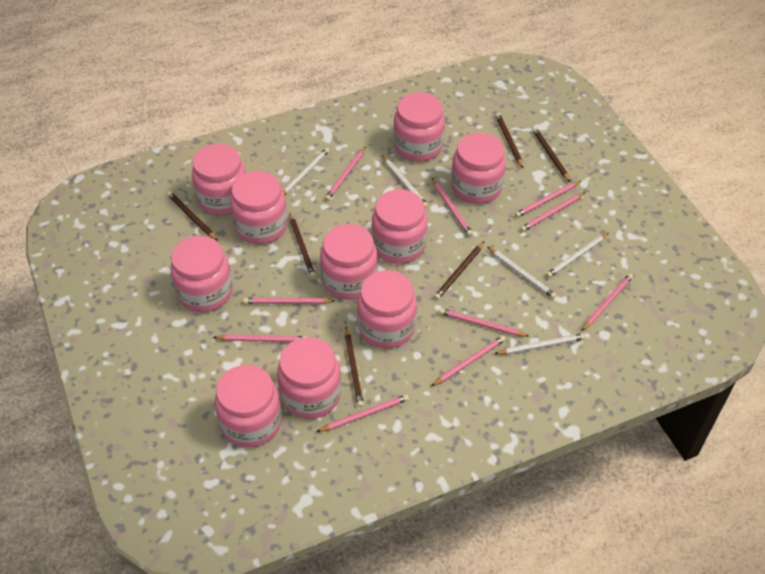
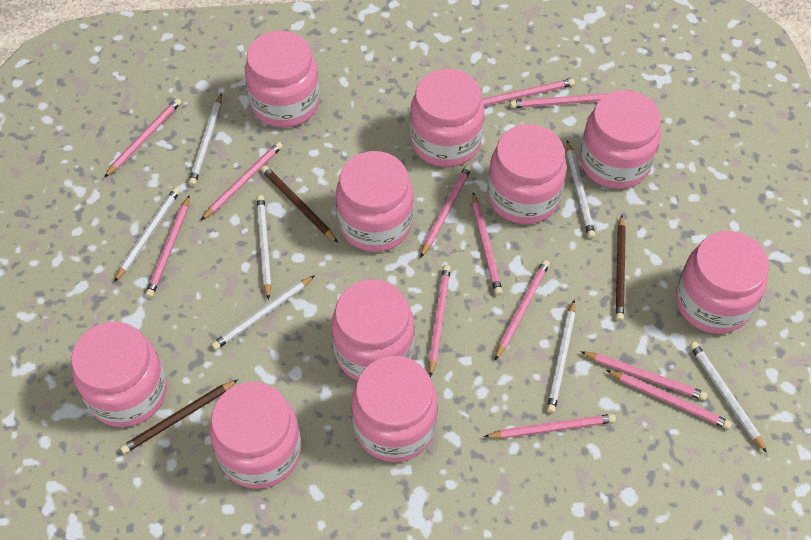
brown pencil: [167,191,218,241] [290,213,316,278] [345,327,364,407] [434,241,485,300] [495,113,523,168] [532,127,570,182] = 6 -> [120,379,238,454] [261,166,338,243] [616,215,626,321] = 3
pink pencil: [213,334,307,342] [243,298,334,304] [317,394,409,432] [325,147,366,201] [431,335,506,386] [432,178,473,236] [439,308,530,337] [515,181,581,217] [520,193,585,232] [582,273,633,331] = 10 -> [104,98,181,178] [145,195,190,298] [201,142,283,220] [420,165,472,258] [428,265,451,378] [472,192,503,295] [482,79,575,106] [483,414,616,439] [495,260,550,360] [510,93,608,108] [580,351,707,400] [606,370,732,429] = 12
white pencil: [283,148,330,195] [382,155,428,208] [488,247,556,299] [494,334,586,354] [546,233,609,278] = 5 -> [114,187,180,282] [188,93,222,186] [211,275,315,350] [257,195,272,300] [547,300,575,413] [567,140,595,239] [690,342,767,453] = 7

